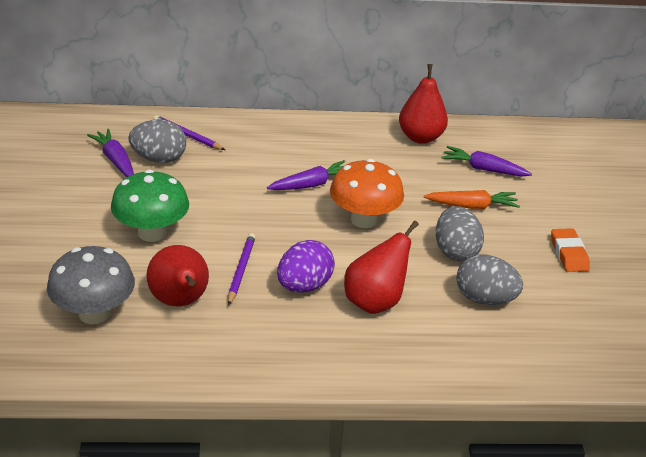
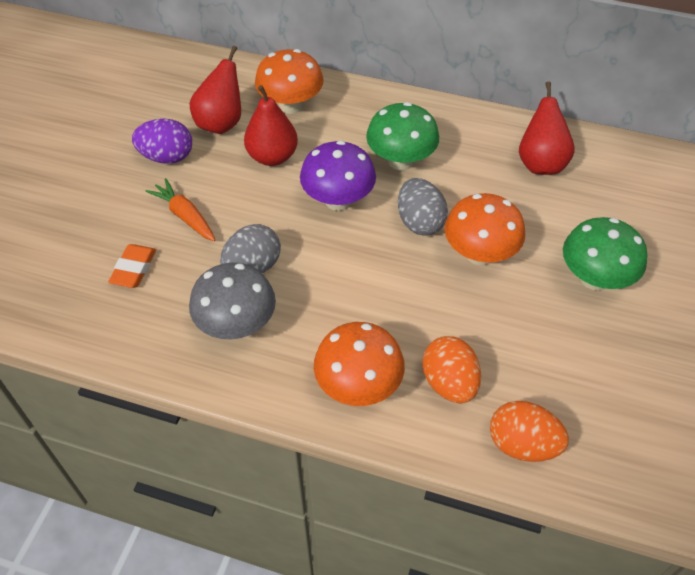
green mushroom: [111,169,189,242] = 1 -> [366,102,439,170] [563,217,647,291] = 2
grey egg: [128,120,186,163] [436,206,484,261] [456,255,523,305] = 3 -> [220,224,281,273] [398,178,448,236] = 2
orange egg: none = 0 -> [422,336,481,403] [490,401,569,462] = 2
orange mushroom: [330,159,404,228] = 1 -> [255,49,324,114] [314,322,405,406] [444,193,525,265] = 3
purple carrot: [87,129,134,177] [267,160,345,190] [442,146,532,177] = 3 -> none = 0
purple mushroom: none = 0 -> [300,140,376,211] = 1
purple pencil: [153,115,225,150] [228,233,256,305] = 2 -> none = 0

